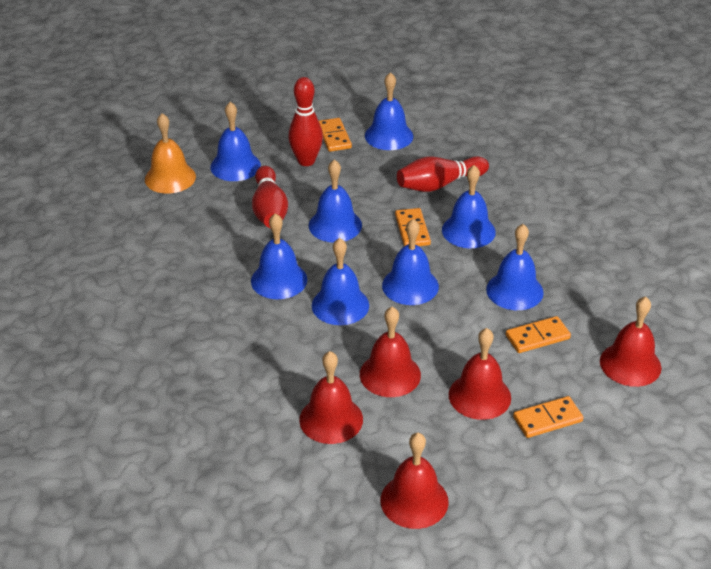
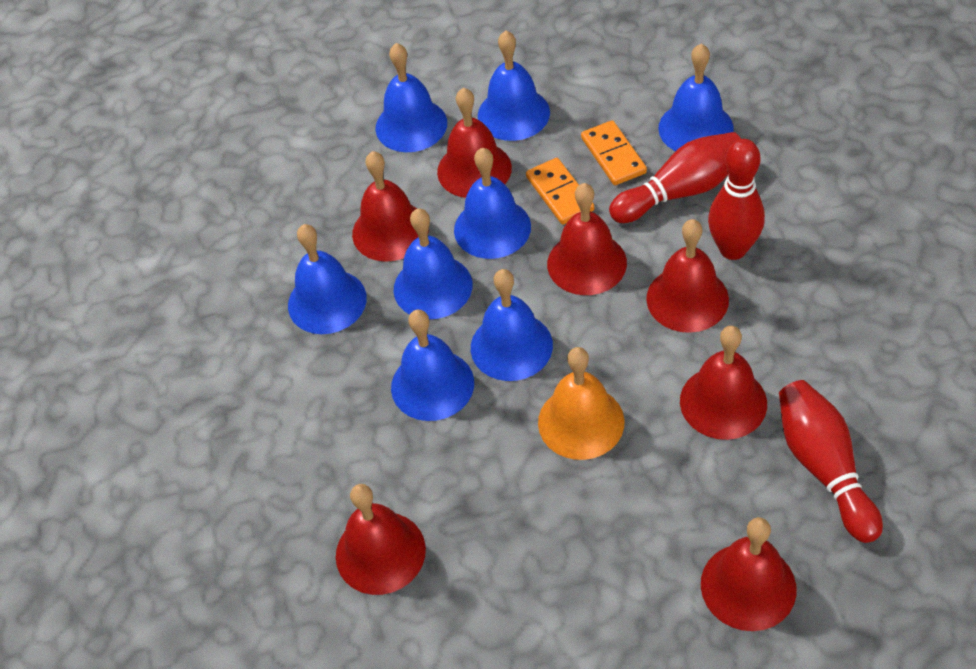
orange domino: [319,118,352,152] [395,208,431,246] [506,316,571,353] [513,396,583,438] = 4 -> [526,158,594,225] [581,120,647,185] = 2
red bell: [299,351,363,444] [360,307,421,397] [380,433,449,529] [449,328,511,420] [600,296,661,387] = 5 -> [336,484,426,595] [352,151,418,262] [437,88,512,198] [547,183,627,295] [646,219,729,333] [680,326,767,440] [701,517,796,631] = 7

